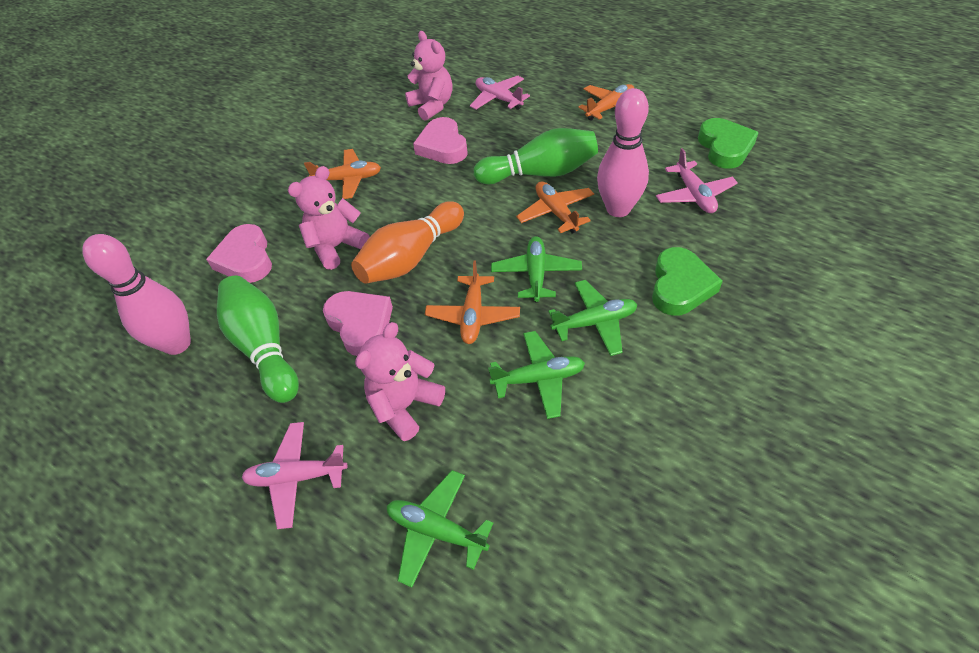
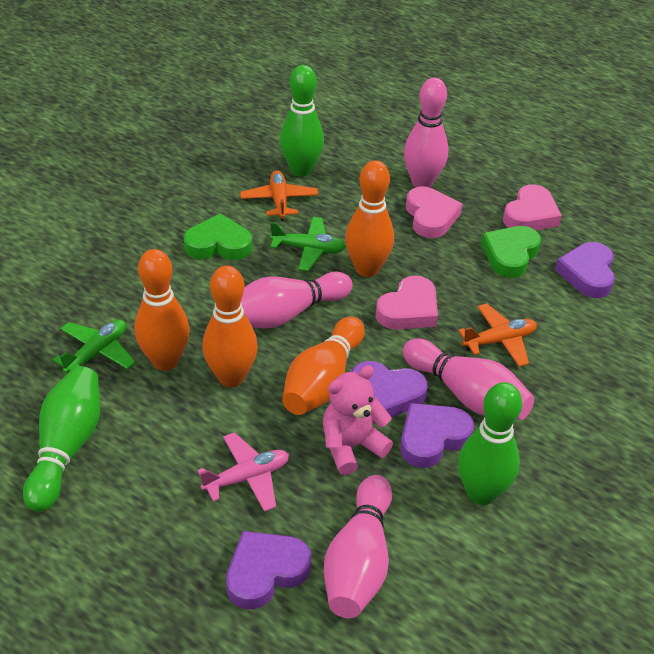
green bowling pin: [217,276,299,403] [474,128,598,184] = 2 -> [23,366,100,512] [280,65,324,176] [458,382,522,505] = 3
green plane: [387,470,493,588] [488,331,585,419] [491,236,582,303] [548,280,637,356] = 4 -> [53,319,136,373] [270,217,346,271] = 2
orange bowling pin: [351,201,464,284] = 1 -> [135,249,190,371] [202,266,258,387] [282,317,365,415] [345,160,394,277] = 4
orange plane: [304,149,381,199] [425,260,520,344] [516,181,594,234] [578,84,634,121] = 4 -> [240,170,318,221] [458,304,537,367] = 2
pink bowling pin: [82,234,191,355] [597,88,649,217] = 2 -> [241,272,352,328] [324,475,392,618] [403,338,534,420] [404,78,449,188] = 4
pink plane: [242,422,347,529] [470,76,530,110] [656,148,738,213] = 3 -> [197,432,289,512] = 1
pink teddy bear: [288,166,370,270] [355,322,445,441] [405,31,452,121] = 3 -> [323,365,393,475] = 1
purple heart: none = 0 -> [226,531,311,609] [351,361,427,417] [400,403,474,468] [555,242,615,298] = 4

